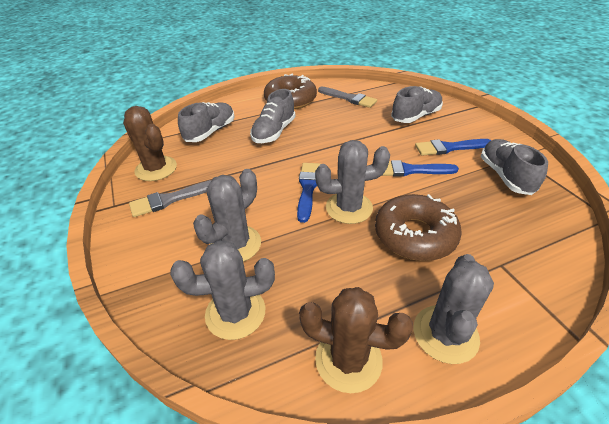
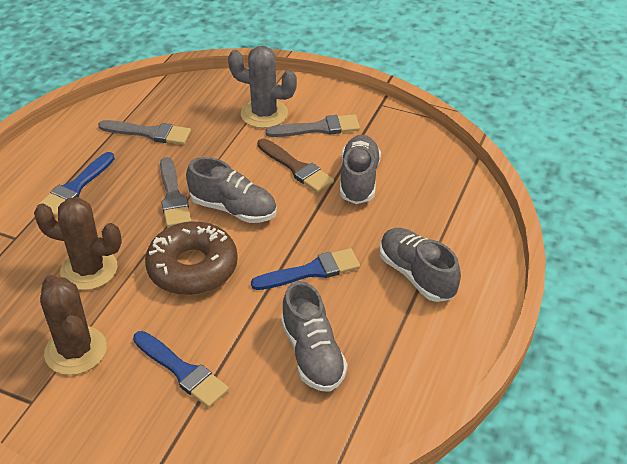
brown brush: none = 0 -> [257,138,334,193] = 1
brown donut: [264,74,317,109] [375,194,462,261] = 2 -> [145,221,238,295] = 1
grey brush: [129,180,212,217] [318,87,377,108] = 2 -> [98,120,191,145] [160,157,191,227] [266,114,360,137] = 3
grey cactus: [170,240,275,340] [193,169,261,262] [315,140,390,224] [413,254,494,364] = 4 -> [228,46,297,128] = 1

